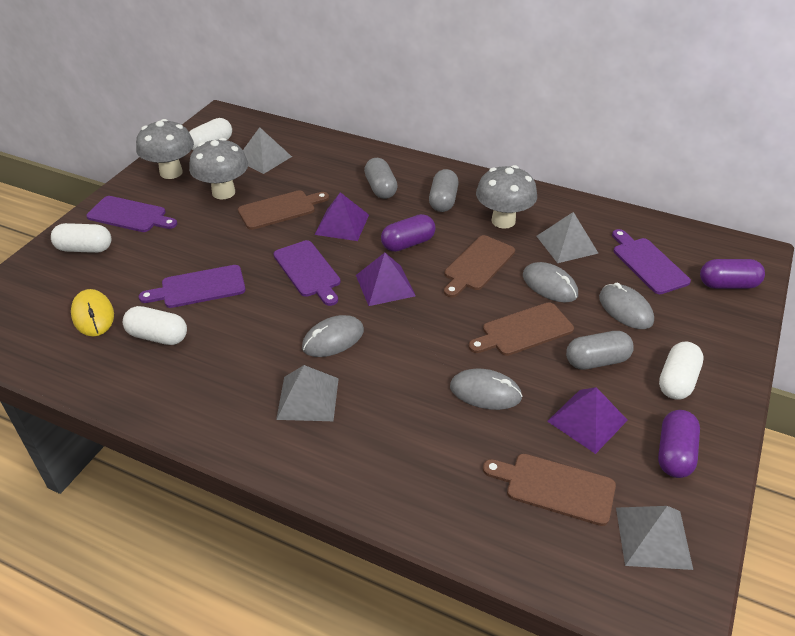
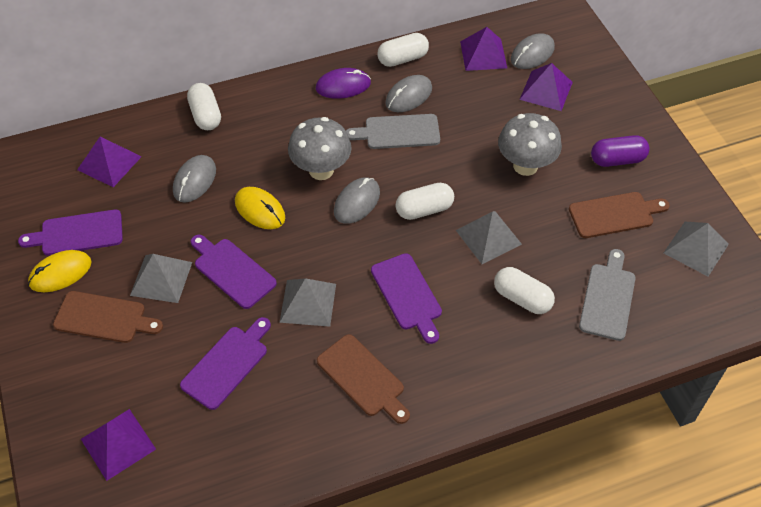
brown cutting board: [238,190,329,230] [444,235,515,297] [469,302,574,356] [483,454,616,526] = 4 -> [53,291,163,343] [317,334,410,424] [569,192,670,238] = 3
grey capsule: [364,158,398,199] [429,169,459,212] [566,331,634,369] = 3 -> none = 0
grey cutting board: none = 0 -> [346,114,440,149] [579,249,636,341] = 2
grey mushroom: [136,119,194,179] [189,138,248,200] [476,165,537,229] = 3 -> [288,117,352,180] [498,113,562,176] = 2
purple capsule: [381,214,436,252] [658,410,700,478] [700,259,765,289] = 3 -> [591,135,650,167] = 1
purple mouse: none = 0 -> [316,68,371,99] = 1
purple pyramid: [314,192,369,241] [356,253,416,306] [547,387,628,454] = 3 -> [77,136,142,187] [81,409,156,481] [460,27,507,71] [519,63,573,111] = 4
yellow mouse: [71,289,114,336] = 1 -> [28,250,92,292] [235,187,285,229] = 2

